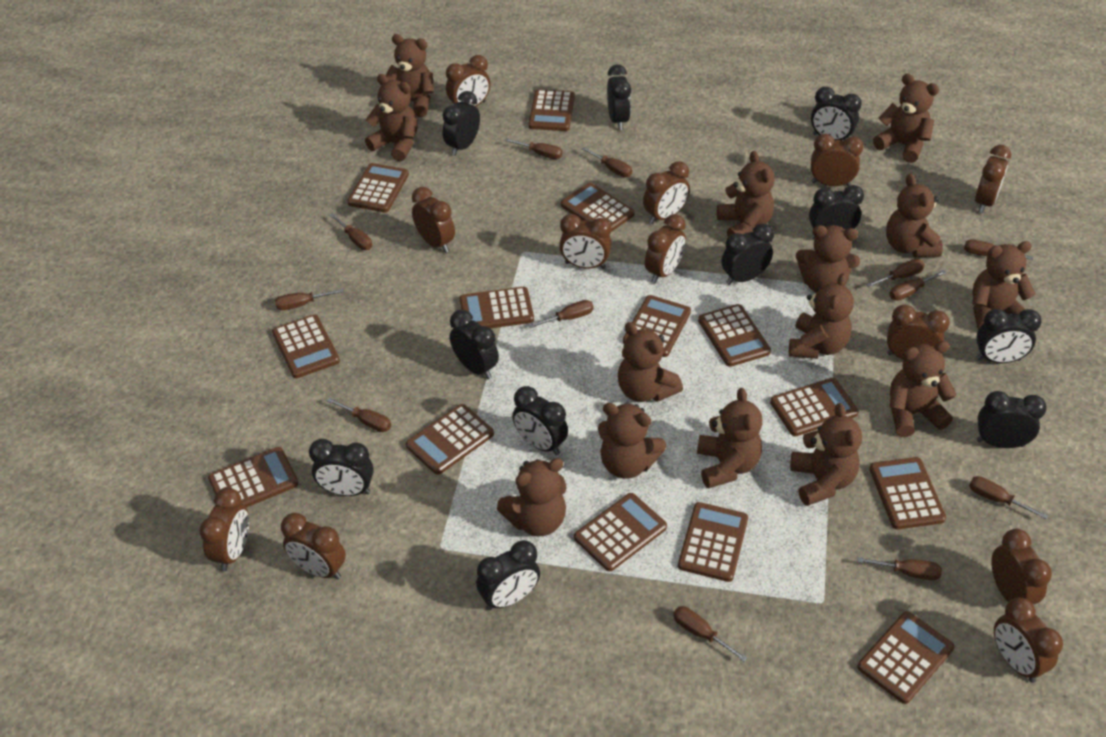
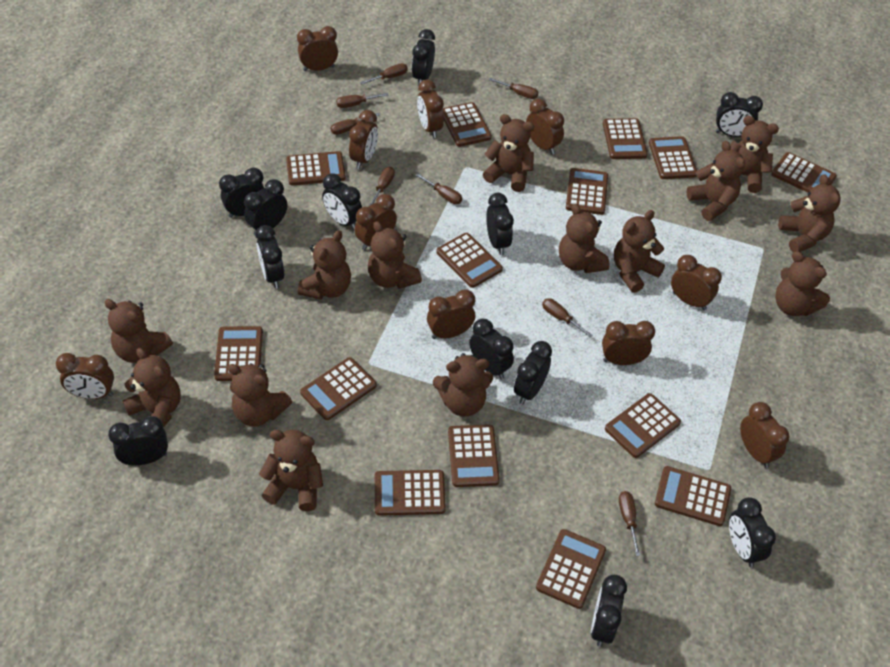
black clock: [309,439,374,496] [442,91,480,156] [450,310,499,379] [476,540,540,610] [512,386,568,455] [607,64,631,130] [722,224,774,285] [809,185,864,239] [811,87,862,141] [976,309,1042,363] [976,391,1047,448] = 11 -> [108,416,168,465] [219,168,264,218] [244,179,287,236] [255,225,285,289] [322,173,362,230] [412,29,435,86] [469,319,514,379] [486,193,514,255] [514,341,552,404] [591,575,627,647] [715,92,763,137] [729,497,776,567] = 12
brown clock: [199,488,249,571] [281,513,346,580] [412,187,455,253] [446,55,490,107] [559,214,612,269] [643,161,690,224] [645,214,686,283] [811,134,864,186] [887,305,950,359] [975,145,1011,213] [991,529,1052,604] [994,598,1063,683] = 12 -> [56,353,114,399] [297,26,338,71] [349,110,378,169] [355,194,397,250] [417,80,444,138] [427,289,475,339] [526,99,564,155] [602,321,655,365] [671,255,722,310] [740,402,790,468] = 10
brown screwdriver: [275,289,344,310] [327,398,391,432] [329,213,372,250] [505,138,563,159] [528,300,594,328] [582,147,632,177] [673,606,747,662] [857,557,942,580] [866,259,925,287] [889,270,946,301] [964,240,1033,260] [969,476,1048,519] = 12 -> [331,113,381,135] [336,93,388,108] [360,63,408,84] [369,167,395,206] [415,174,462,204] [489,78,538,99] [542,298,593,337] [619,491,641,556] = 8

